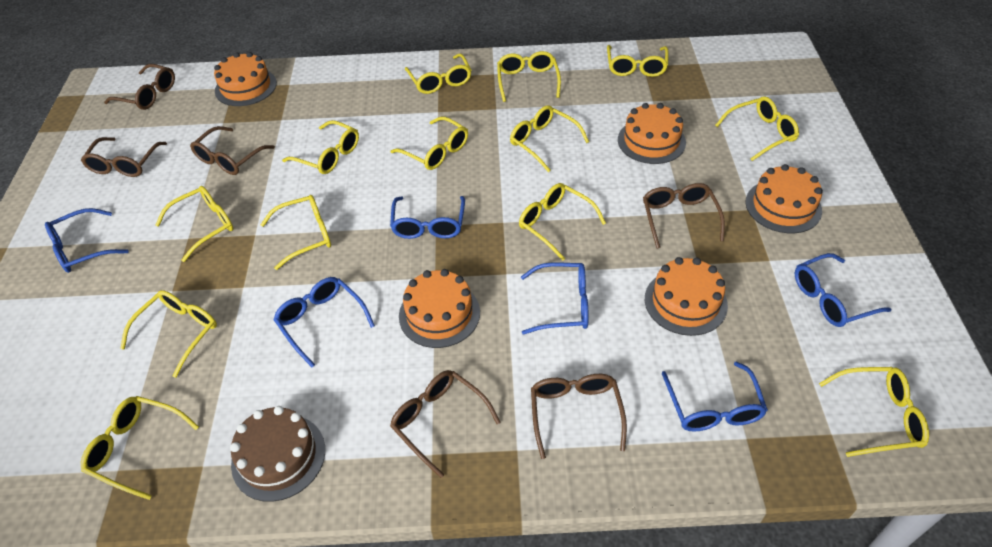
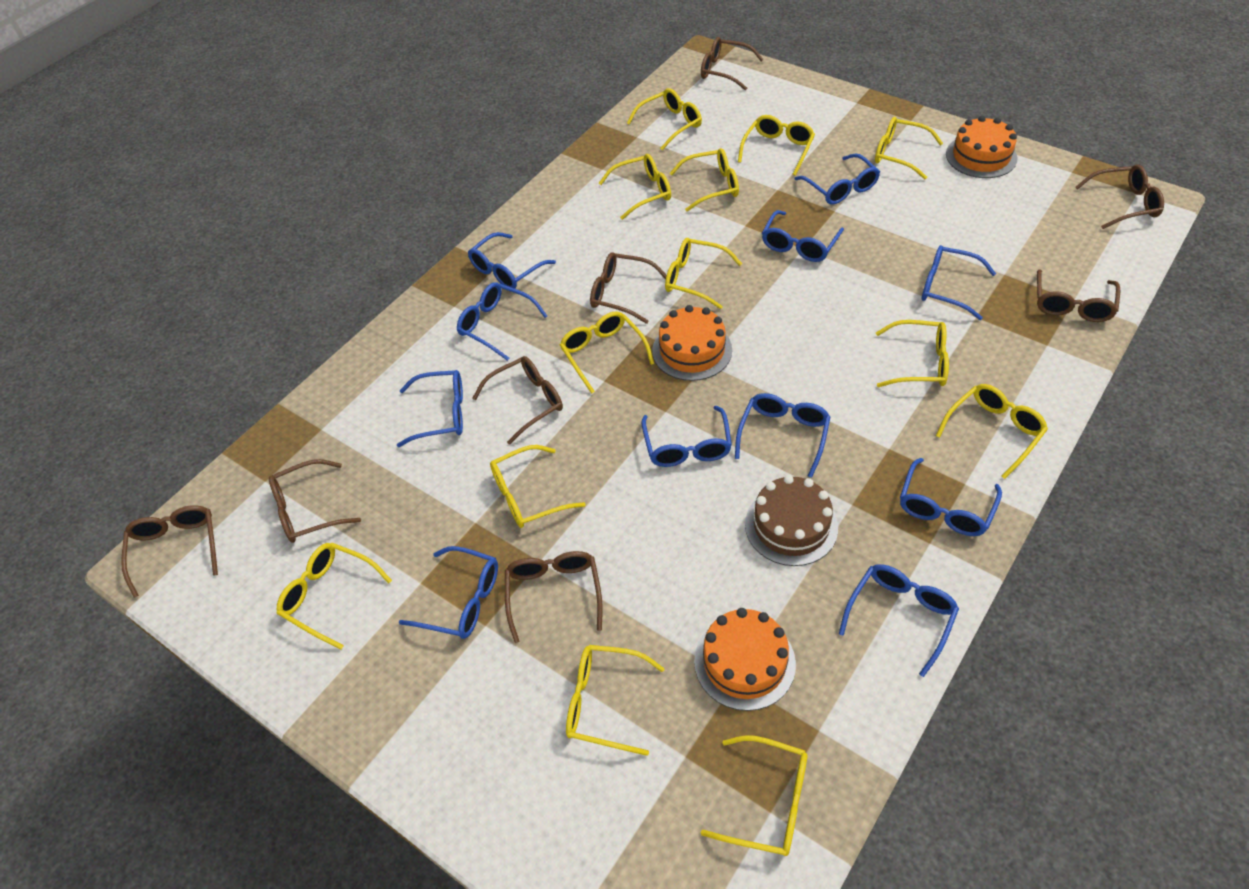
blue glasses: [45,208,129,273] [273,277,375,367] [390,196,465,239] [521,263,589,335] [662,361,768,432] [795,253,892,327] = 6 -> [397,370,463,447] [399,546,498,639] [457,282,547,361] [468,232,556,289] [641,406,732,467] [735,393,830,478] [762,210,844,262] [795,153,880,204] [839,564,959,677] [900,458,1002,536] [922,245,996,320] = 11
brown glasses: [81,137,167,177] [104,64,175,110] [190,126,275,175] [390,370,500,478] [531,374,627,459] [643,183,725,249] = 6 -> [121,505,218,598] [269,459,361,543] [472,356,563,445] [505,551,603,643] [590,252,667,324] [701,37,764,91] [1037,270,1120,322] [1075,165,1164,229] = 8
orange cake: [214,52,277,106] [399,269,480,348] [618,103,686,164] [645,257,728,336] [746,164,823,233] = 5 -> [652,305,732,381] [694,608,796,711] [946,116,1017,178] = 3

